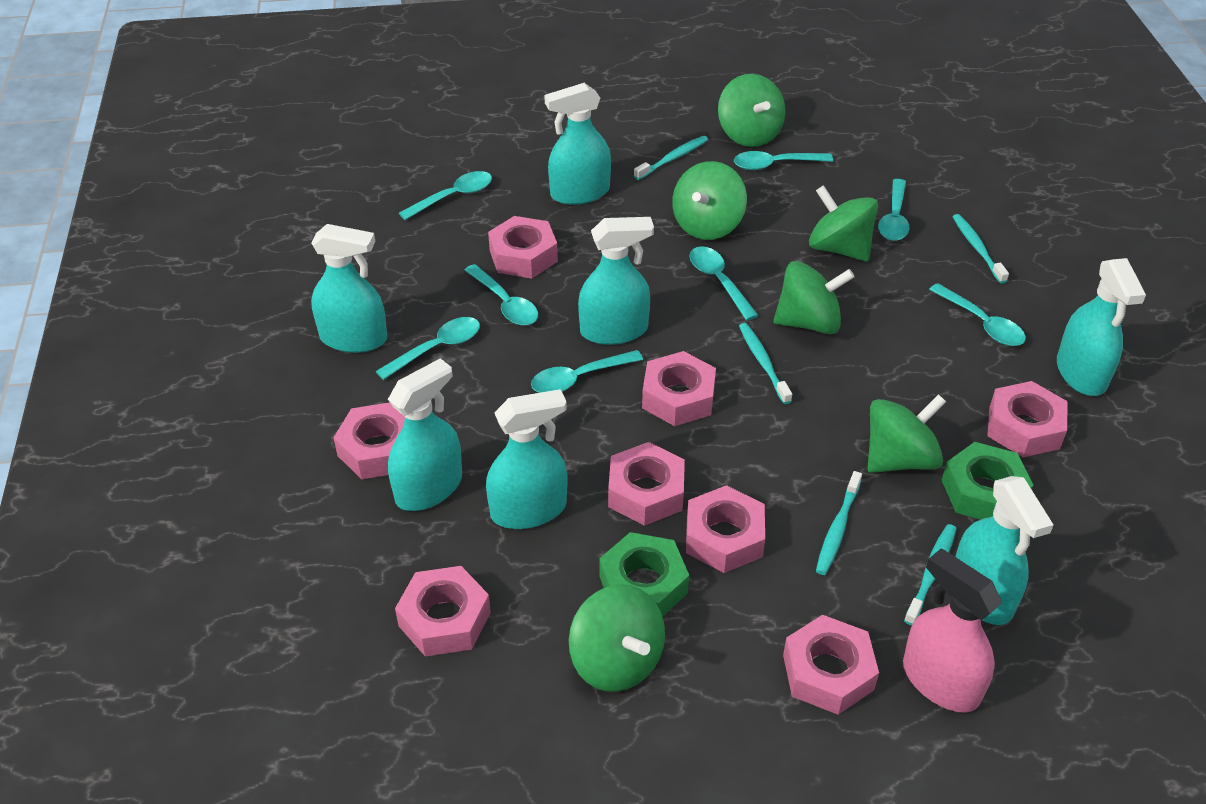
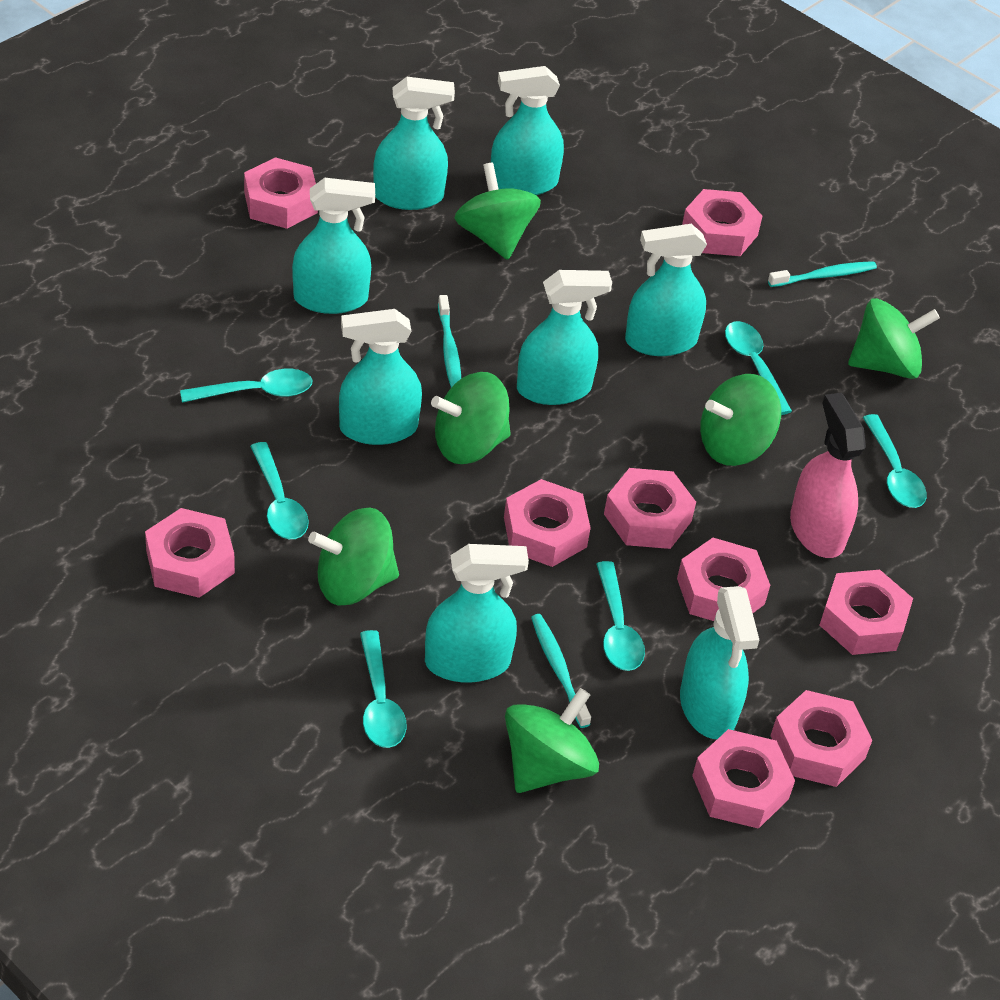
green nut: [599,532,689,617] [942,442,1033,520] = 2 -> none = 0
pink nut: [333,402,405,479] [395,566,491,657] [488,216,558,279] [608,442,685,526] [642,351,716,426] [686,485,765,573] [783,615,879,715] [987,381,1068,457] = 8 -> [145,508,235,598] [244,157,318,229] [504,479,591,567] [604,468,696,549] [677,538,770,621] [682,189,762,256] [692,729,795,829] [770,690,872,787] [820,570,913,655] = 9
turquoise spoon: [376,317,480,380] [399,171,492,220] [464,264,538,326] [531,350,643,393] [689,246,759,320] [734,151,833,170] [878,179,910,241] [929,283,1026,346] = 8 -> [180,369,312,403] [250,442,309,539] [360,630,407,748] [596,561,645,671] [725,321,792,415] [863,414,927,508] = 6
turquoise spray bottle: [311,224,387,353] [388,358,462,511] [486,389,567,529] [544,83,611,205] [578,217,654,345] [956,476,1053,625] [1057,258,1146,396] = 7 -> [292,178,375,314] [339,309,422,445] [373,77,455,210] [425,544,529,683] [491,66,564,195] [517,270,612,405] [625,224,707,356] [680,586,759,739] = 8
turquoise toothbrush: [634,136,708,180] [739,323,792,404] [816,471,862,575] [904,524,957,625] [953,214,1009,284] = 5 -> [438,295,461,388] [531,614,591,728] [768,261,877,287] = 3

